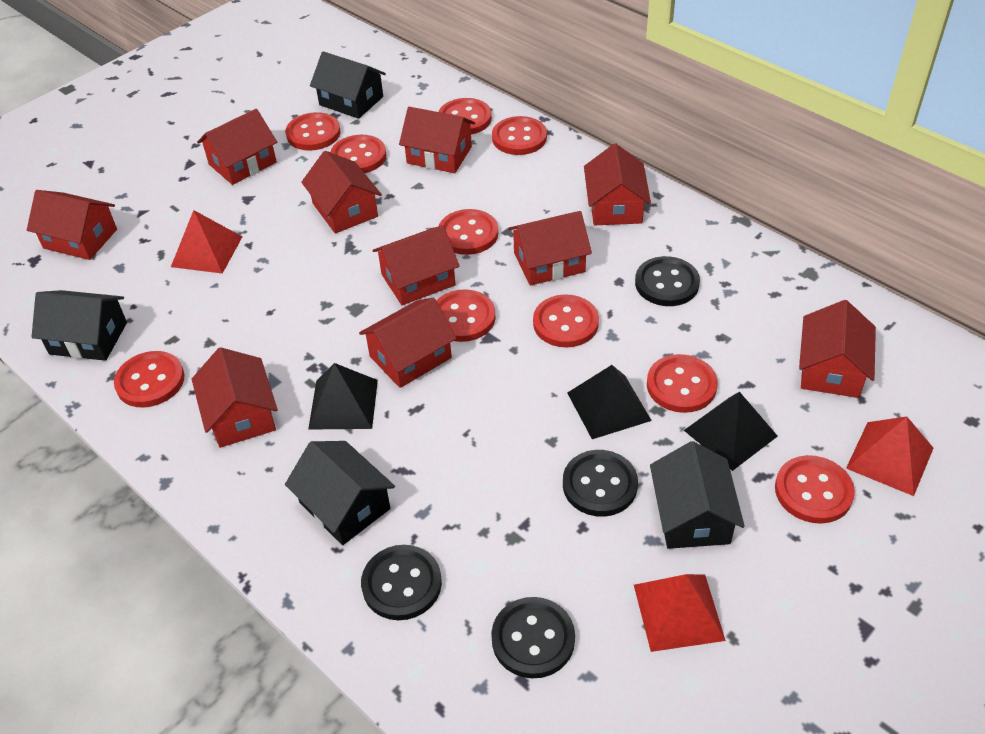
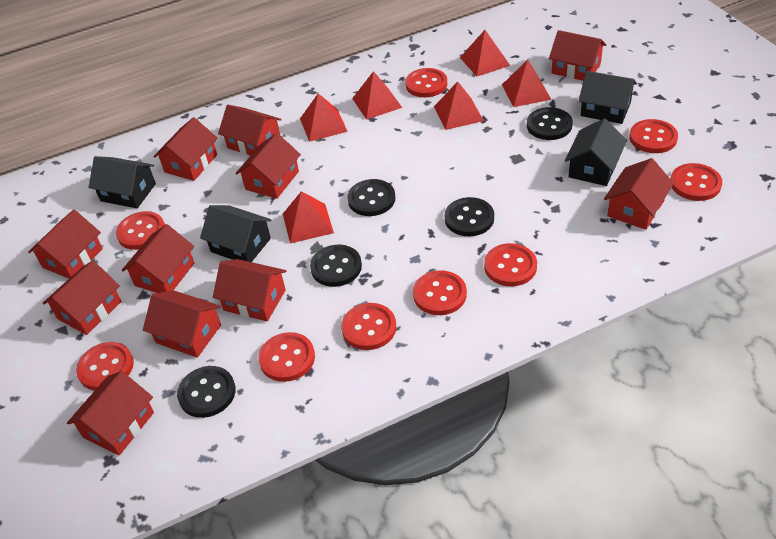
black button: [361,545,442,620] [491,597,575,678] [563,450,638,517] [635,256,700,306] = 4 -> [177,366,236,418] [310,245,362,287] [347,179,396,216] [444,197,494,236] [527,107,573,140] = 5
black pyramid: [308,363,378,430] [567,365,652,439] [684,391,778,471] = 3 -> none = 0
red button: [114,351,184,408] [286,112,340,151] [331,135,386,173] [436,289,496,342] [438,98,492,134] [439,209,498,255] [492,116,547,155] [533,294,599,347] [647,354,718,413] [775,455,855,524] = 10 -> [76,342,134,391] [116,211,165,250] [258,332,315,382] [341,303,396,350] [405,68,447,97] [413,270,467,315] [484,243,537,286] [629,119,678,153] [670,163,722,201] = 9
red house: [27,190,117,260] [192,347,278,448] [197,109,277,185] [301,151,382,233] [359,298,457,388] [373,225,459,305] [399,107,475,173] [508,211,592,286] [584,144,651,225] [799,300,876,398] = 10 -> [28,210,103,278] [43,260,121,335] [67,371,154,456] [122,224,194,293] [143,291,221,358] [153,117,218,181] [213,259,286,321] [218,105,282,156] [235,133,301,199] [549,30,607,81] [604,158,674,230] = 11
red pyramid: [171,210,242,274] [634,574,726,652] [846,417,933,496] = 3 -> [283,191,334,244] [300,93,348,142] [352,71,402,120] [434,81,484,130] [460,30,510,76] [502,60,552,107] = 6

